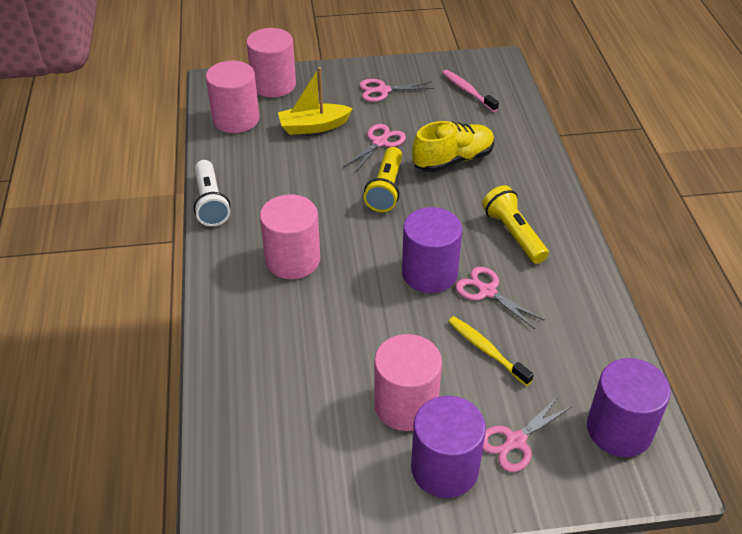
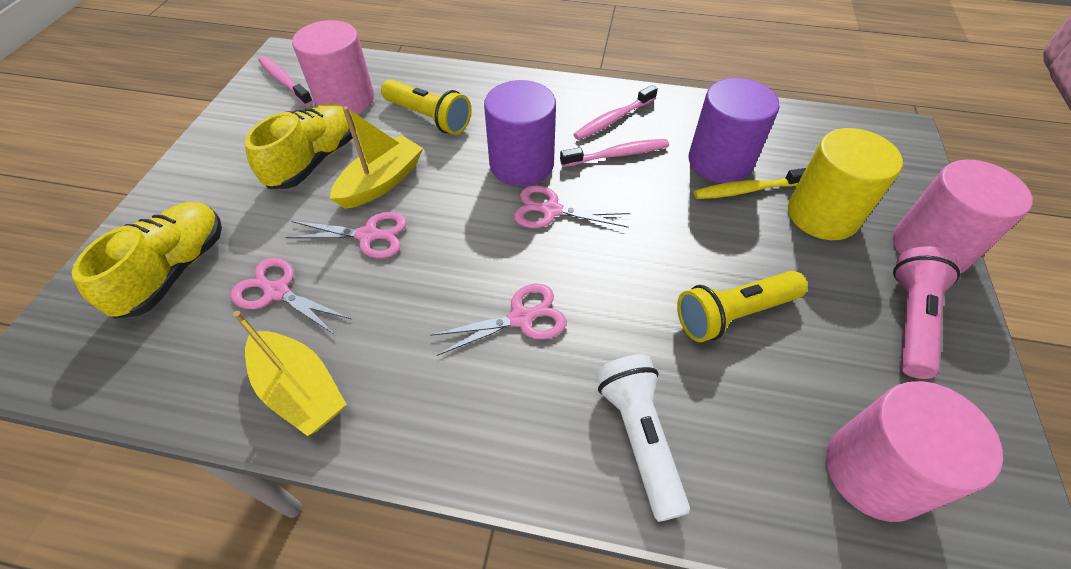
pink cylinder: [206,61,259,133] [246,28,296,97] [260,194,320,279] [374,334,442,431] = 4 -> [292,20,374,115] [826,381,1003,522] [893,160,1033,273] = 3
pink flashlight: none = 0 -> [893,246,960,379] = 1
pink toothbrush: [442,70,499,112] = 1 -> [258,56,313,106] [560,139,669,167] [573,85,658,140] = 3
purple cylinder: [402,207,462,293] [411,396,486,498] [587,358,671,457] = 3 -> [484,80,556,186] [689,78,780,183] = 2
yellow boat: [278,67,353,135] = 1 -> [233,311,346,436] [330,106,423,209] = 2
yellow cylinder: none = 0 -> [788,128,903,240] = 1
yellow shoe: [412,121,495,172] = 1 -> [72,202,222,318] [244,104,356,189] = 2

